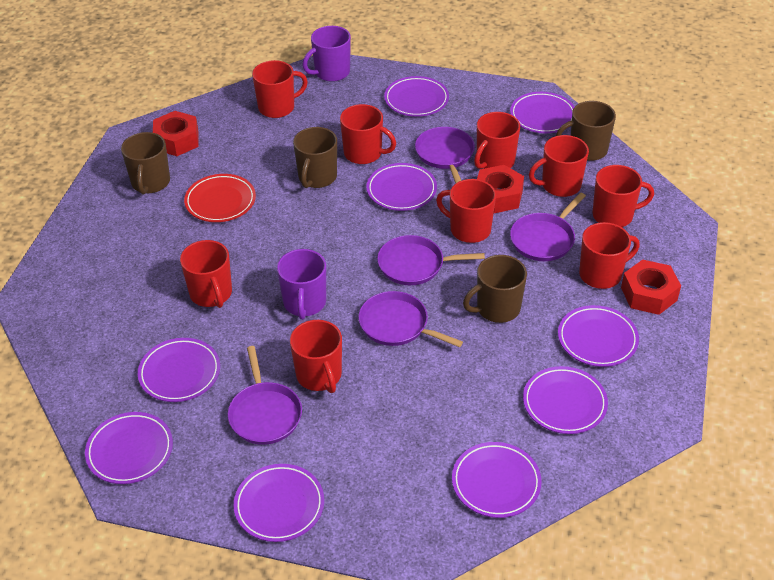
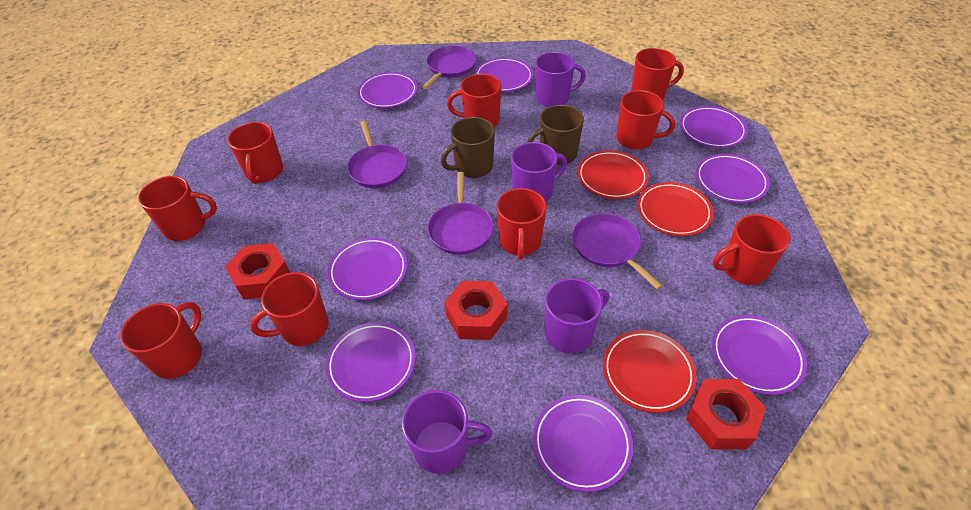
brown mug: [121,132,170,195] [293,127,337,188] [463,255,527,323] [556,101,616,161] = 4 -> [441,117,495,178] [527,105,584,165] = 2
purple mug: [277,249,326,320] [302,26,351,82] = 2 -> [402,390,492,474] [511,142,567,202] [535,52,586,107] [545,278,609,353] = 4
purple pan: [228,346,302,445] [358,291,463,347] [377,235,485,285] [415,127,475,183] [510,192,586,261] = 5 -> [347,120,407,188] [423,46,477,89] [427,172,494,255] [573,213,663,289] = 4
purple plate: [85,412,173,484] [138,338,220,402] [234,464,324,542] [366,163,437,211] [384,76,449,117] [452,442,542,518] [510,92,575,133] [523,366,608,434] [558,305,639,367] = 9 -> [326,322,416,402] [328,237,407,300] [358,72,417,108] [475,57,533,92] [533,395,633,492] [680,106,748,148] [696,154,770,203] [712,315,807,395] = 8
red plate: [184,174,256,222] = 1 -> [578,150,648,199] [603,330,696,413] [637,182,714,236] = 3

